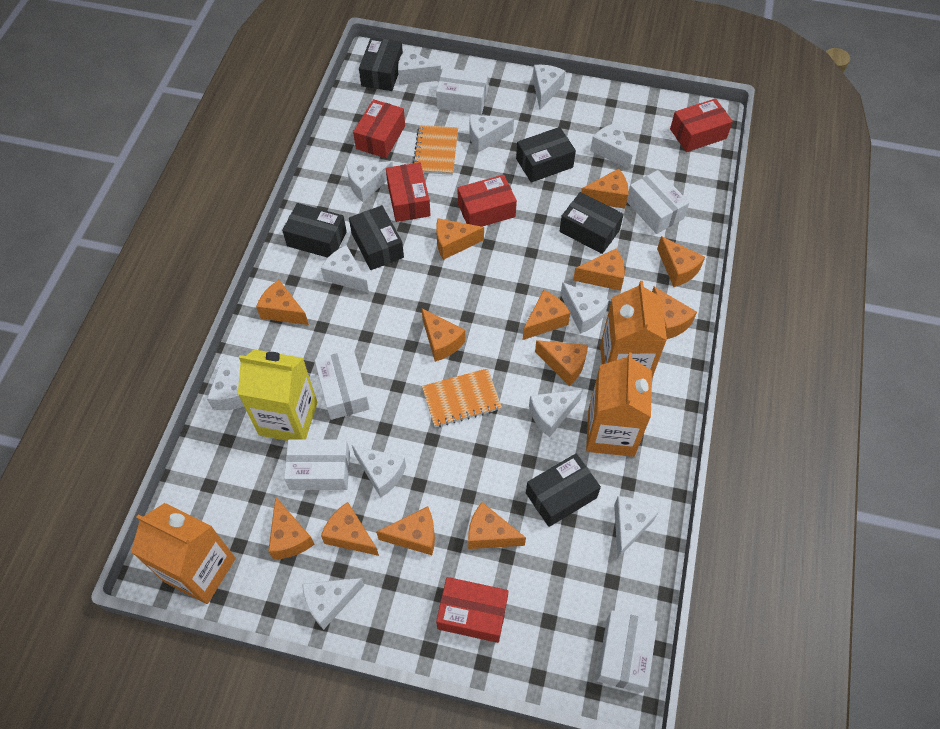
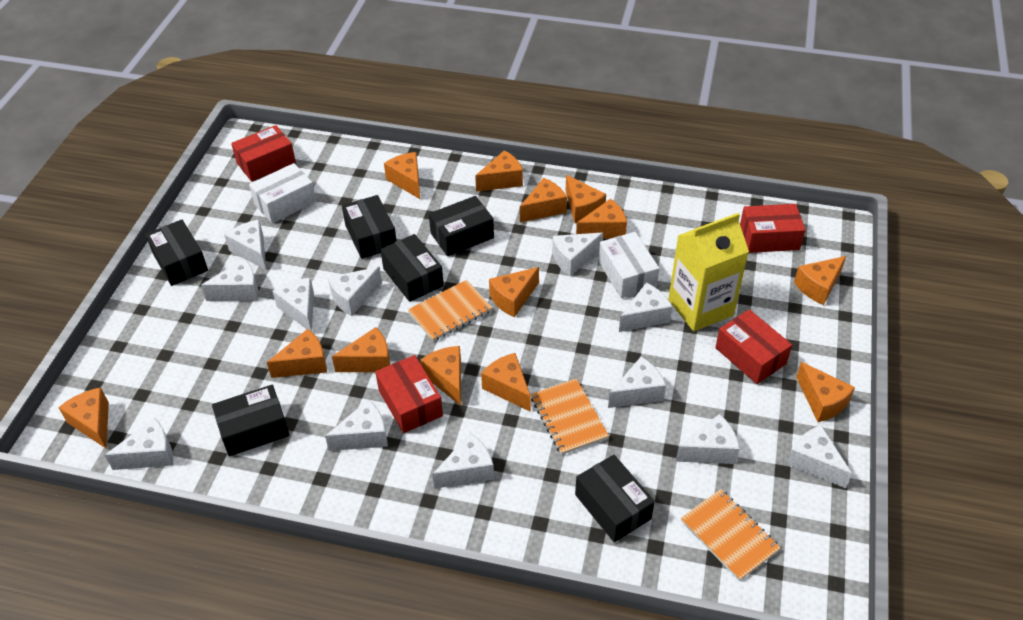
orange carton: [131,503,236,604] [586,353,652,457] [600,281,667,378] = 3 -> none = 0
orange notebook: [413,125,458,175] [422,368,502,427] = 2 -> [408,280,492,341] [531,378,609,455] [681,489,781,581] = 3
red box: [353,99,405,158] [386,162,431,222] [436,577,509,643] [458,175,517,227] [670,98,733,152] = 5 -> [231,125,296,182] [375,355,443,433] [715,309,792,384] [740,204,806,253] = 4
white box: [284,439,350,490] [315,349,370,420] [436,68,488,115] [596,610,657,693] [627,170,689,234] = 5 -> [249,163,316,223] [599,232,659,298] = 2

